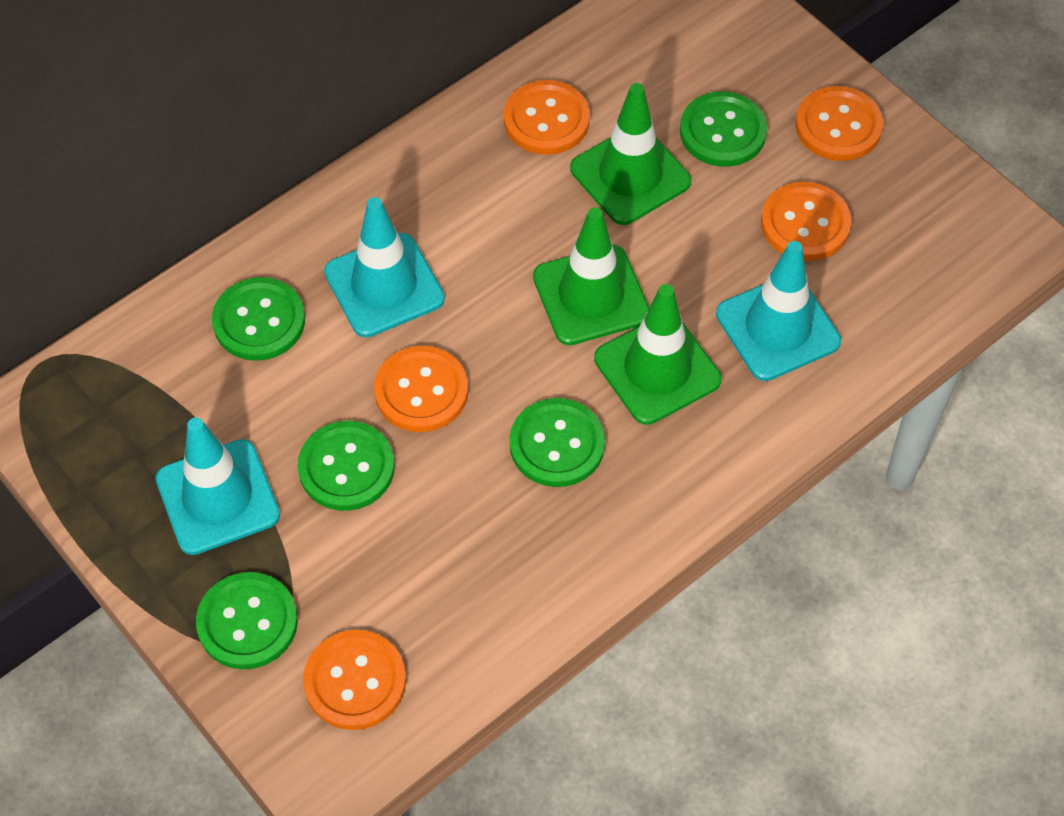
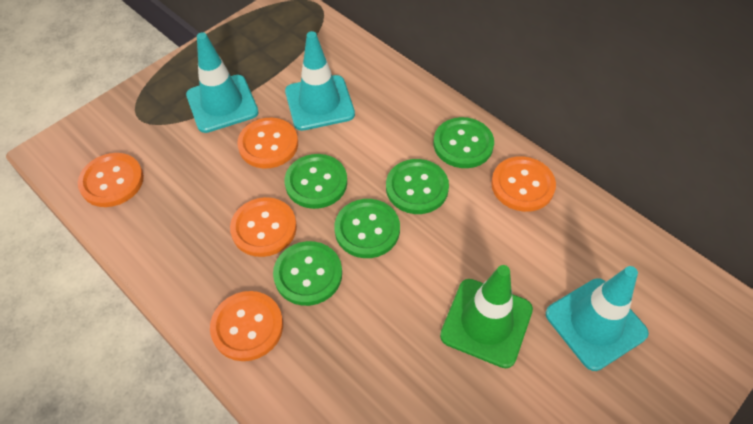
green traffic cone: [533,207,649,345] [570,83,691,225] [594,284,722,425] = 3 -> [440,265,533,368] = 1

